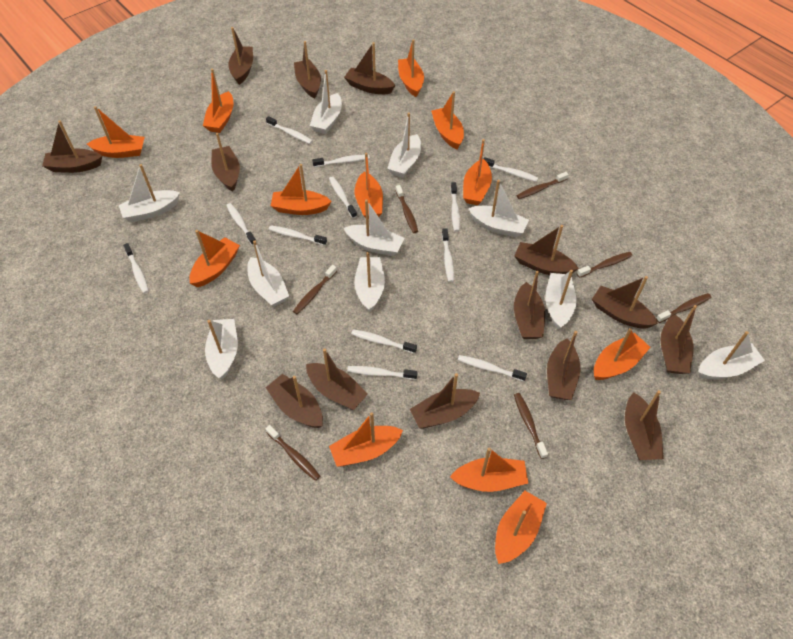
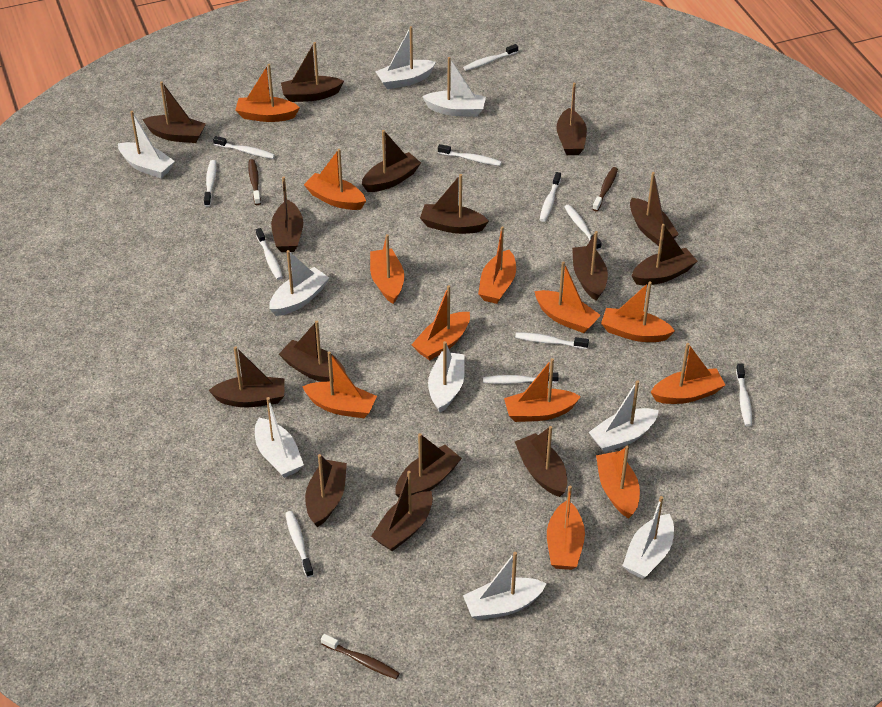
brown boat: [42,120,102,173] [212,133,240,192] [228,27,253,85] [266,374,323,428] [294,41,321,98] [306,349,368,410] [344,42,395,94] [410,373,480,429] [514,225,579,275] [514,271,545,339] [547,331,580,400] [592,276,658,329] [625,390,664,460] [660,305,697,374] = 14 -> [142,81,206,143] [208,346,285,407] [271,176,303,252] [279,321,346,382] [281,42,344,102] [305,454,347,527] [362,130,421,192] [371,471,433,551] [395,433,462,497] [420,174,489,234] [515,426,567,497] [556,83,587,155] [572,231,608,301] [630,172,679,246] [632,224,698,285] = 15
brown toothbrush: [265,425,320,481] [293,265,337,314] [395,185,418,233] [514,393,548,459] [516,172,569,199] [577,252,633,278] [656,293,711,323] = 7 -> [248,159,261,205] [321,634,400,679] [592,167,618,211] = 3
white boat: [119,164,180,222] [205,319,238,380] [247,240,289,307] [310,70,342,134] [344,199,405,256] [354,252,385,312] [387,112,421,178] [468,180,529,237] [545,270,577,330] [698,331,765,379] = 10 -> [118,111,175,178] [255,397,304,478] [269,250,329,316] [375,26,436,89] [422,57,486,117] [428,341,465,413] [463,552,547,620] [589,380,659,453] [622,496,674,579] = 9
white toothbrush: [123,243,149,294] [226,203,257,245] [266,116,313,144] [269,226,327,246] [312,155,370,167] [329,176,357,218] [347,366,417,380] [351,329,417,354] [442,228,454,282] [450,182,460,232] [458,355,527,381] [484,157,538,182] = 12 -> [204,160,216,207] [213,136,275,159] [256,228,283,280] [285,511,314,577] [438,144,502,166] [463,44,518,71] [483,372,559,384] [515,332,589,349] [540,172,561,222] [564,204,602,250] [736,363,752,427] = 11

